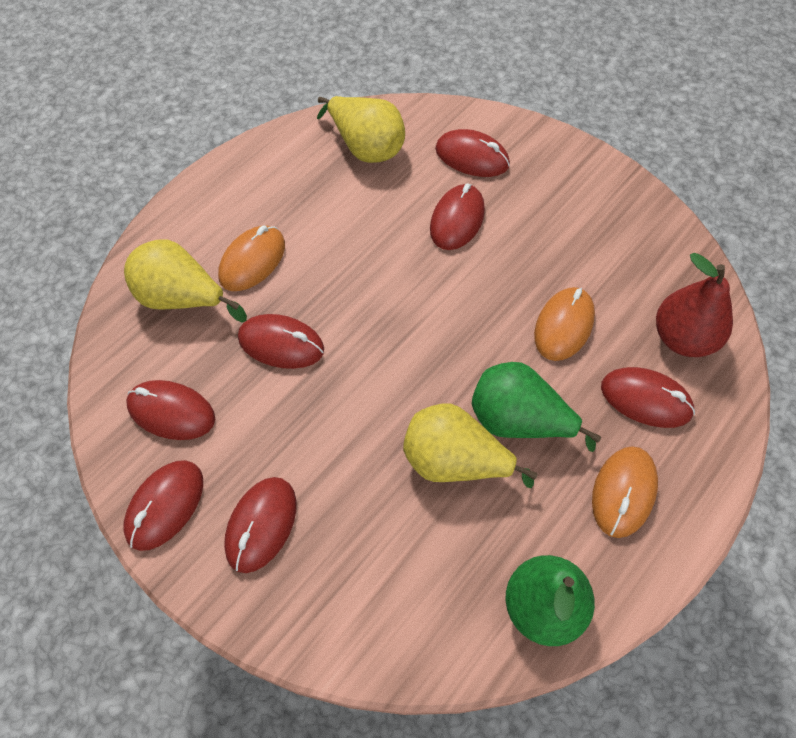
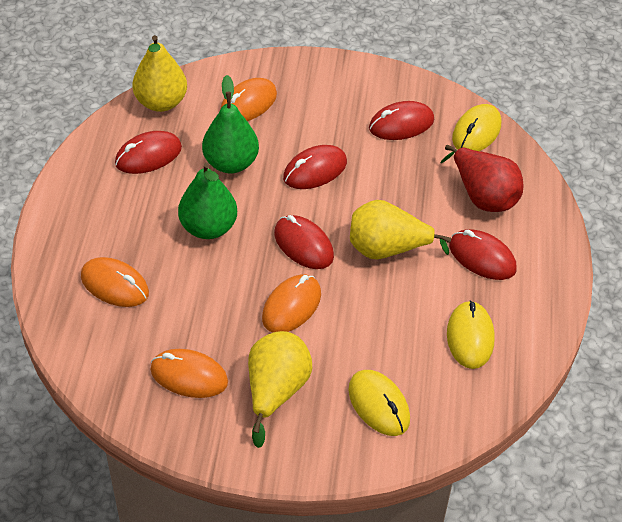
orange mouse: [218,226,285,291] [534,287,595,361] [592,446,658,538] = 3 -> [81,257,149,307] [150,349,228,398] [221,78,277,121] [262,274,321,333] = 4
red mouse: [124,460,203,551] [126,380,215,440] [224,477,296,573] [238,314,324,369] [430,183,485,250] [435,129,510,177] [601,367,695,428] = 7 -> [115,131,182,174] [274,215,334,269] [283,145,347,189] [369,101,434,140] [449,229,517,280] = 5
yellow mouse: none = 0 -> [348,370,410,436] [447,300,495,369] [452,104,501,151] = 3

